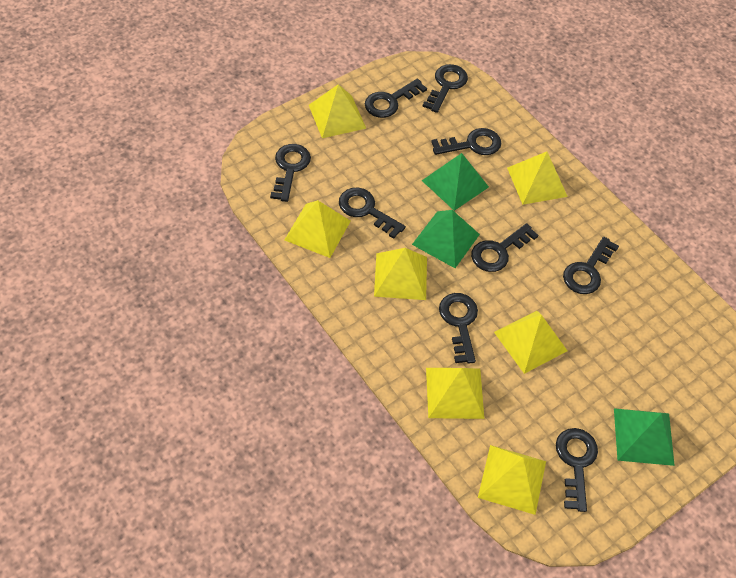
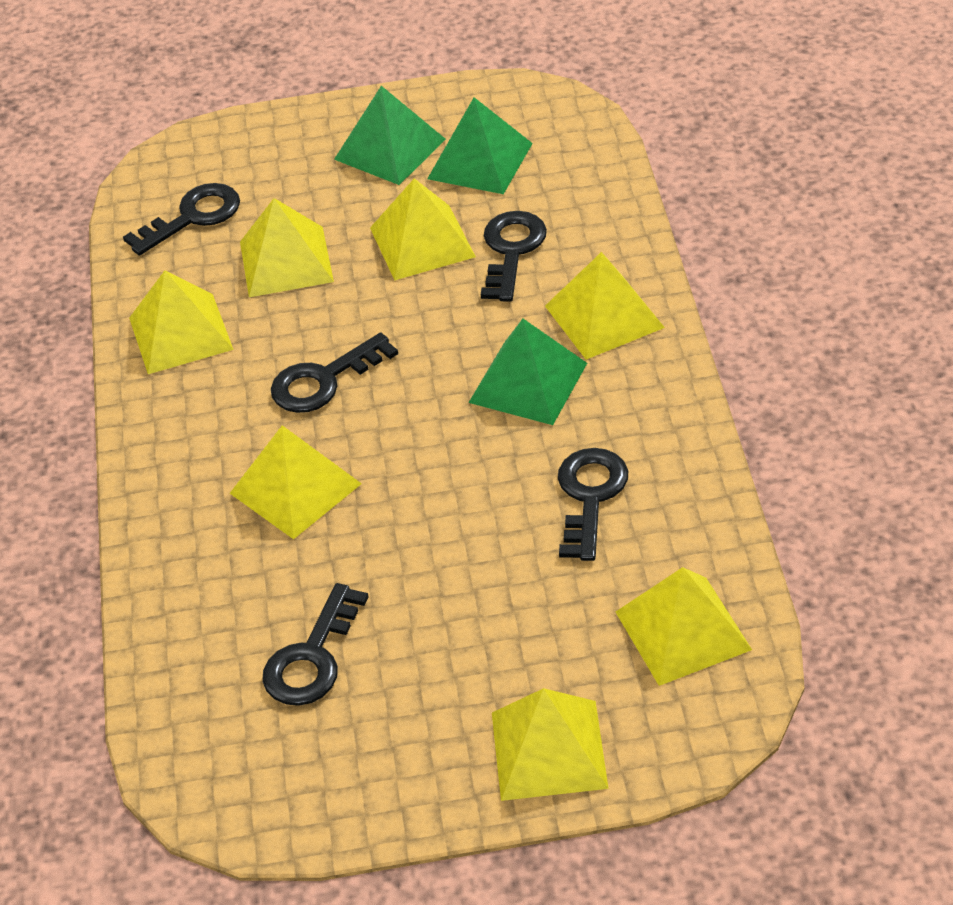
black key: [270,144,311,202] [339,188,406,239] [365,79,427,118] [422,64,468,113] [431,128,501,155] [439,293,478,364] [471,223,539,272] [556,428,598,512] [563,237,619,294] = 9 -> [123,183,240,256] [262,583,369,706] [271,333,398,413] [481,211,547,301] [558,448,628,561] = 5

